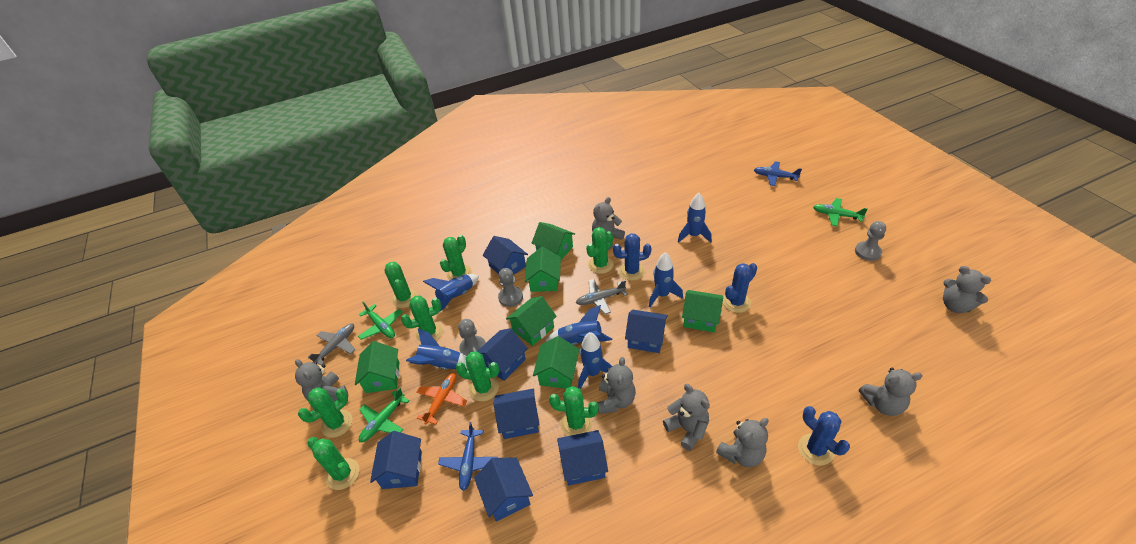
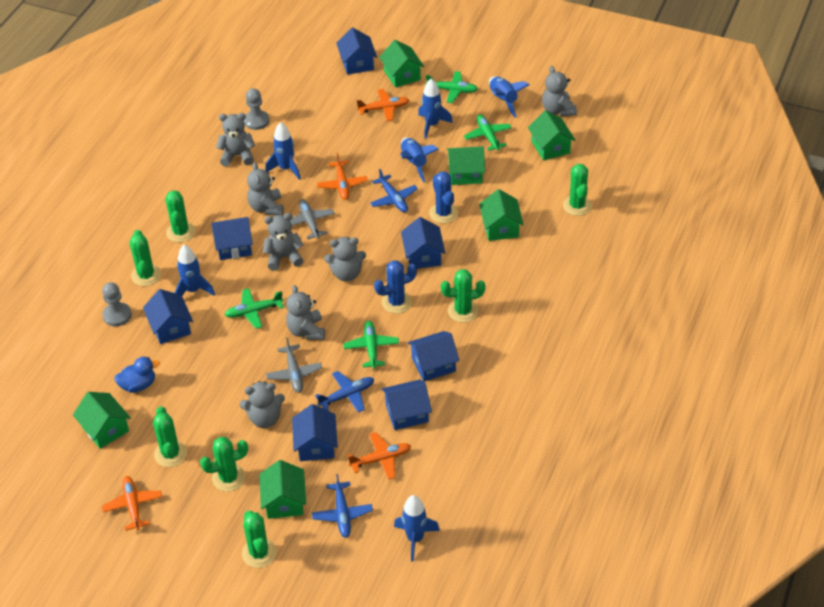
blue cactus: [613,233,651,281] [723,263,757,313] [798,406,850,466] = 3 -> [374,260,417,314] [429,172,458,223] = 2
blue duck: none = 0 -> [114,357,160,393] = 1
blue plane: [438,422,498,491] [754,161,802,186] = 2 -> [312,474,373,538] [315,371,374,413] [370,169,418,212] = 3
green cactus: [298,387,353,438] [307,437,359,490] [384,262,418,308] [401,296,443,342] [440,235,472,280] [456,351,499,401] [549,386,599,436] [586,227,614,274] = 8 -> [130,230,161,286] [153,406,187,467] [165,190,195,242] [200,437,248,492] [242,511,277,568] [441,269,485,323] [563,164,592,216] = 7
green plane: [358,302,402,340] [359,387,410,442] [813,198,868,227] = 3 -> [225,288,284,329] [343,321,399,369] [426,71,478,103] [464,114,512,151] = 4
grey pawn: [458,319,486,356] [498,268,523,307] [855,221,886,261] = 3 -> [102,282,132,326] [244,88,270,130] = 2
orange plane: [416,373,467,425] = 1 -> [102,476,162,531] [317,153,368,200] [348,432,411,480] [357,89,410,121] = 4

